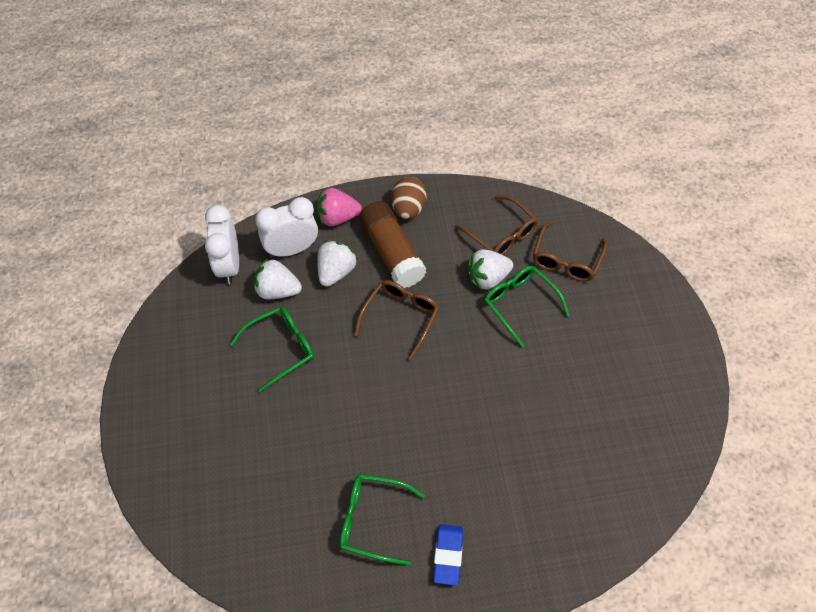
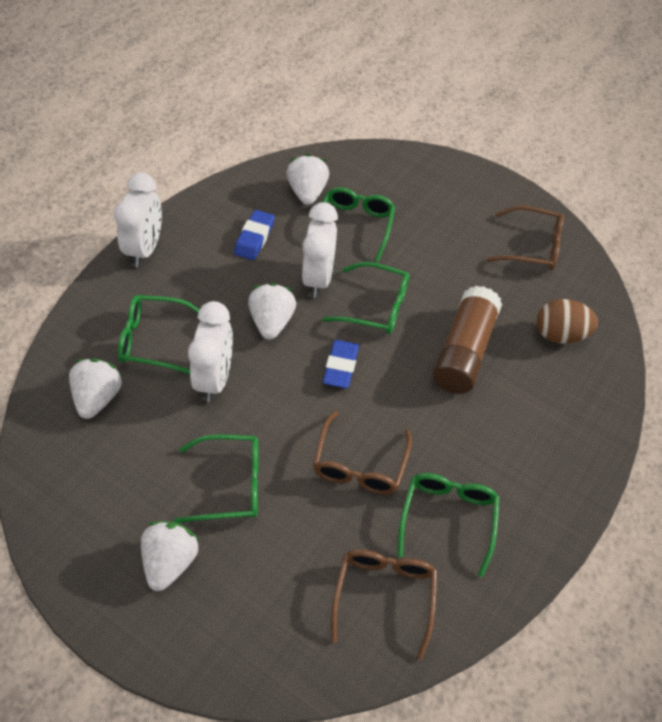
blue eraser: [433,524,463,586] = 1 -> [234,210,275,260] [323,340,359,388] = 2
green glasses: [230,307,314,392] [340,474,425,566] [484,266,570,348] = 3 -> [118,295,199,374] [174,435,259,523] [322,262,409,334] [323,187,395,262] [397,473,500,577] = 5
pink strawberry: [317,188,362,226] = 1 -> none = 0
white clock: [205,205,239,284] [255,197,318,258] = 2 -> [114,173,162,267] [188,301,233,402] [302,202,338,298] = 3
white strawberry: [254,258,302,300] [317,240,357,287] [467,249,513,290] = 3 -> [69,359,123,419] [141,521,199,591] [248,283,296,339] [287,154,329,205] = 4

